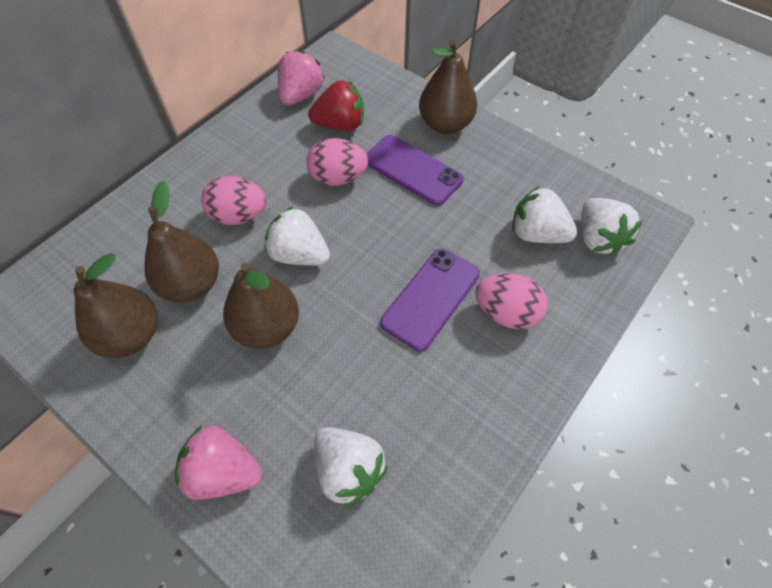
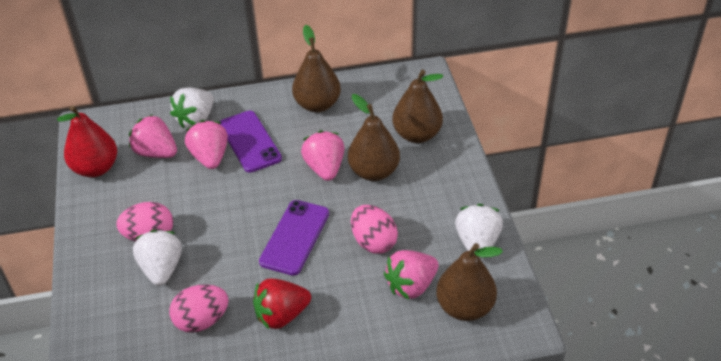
pink strawberry: [175,425,262,500] [278,50,325,106] = 2 -> [129,115,177,158] [185,120,228,169] [301,130,344,181] [384,250,438,299] = 4
red pear: none = 0 -> [57,105,117,177] = 1
white strawberry: [264,206,330,266] [314,427,388,508] [512,186,577,243] [581,198,643,257] = 4 -> [133,230,182,286] [170,88,214,128] [455,204,503,259] = 3

